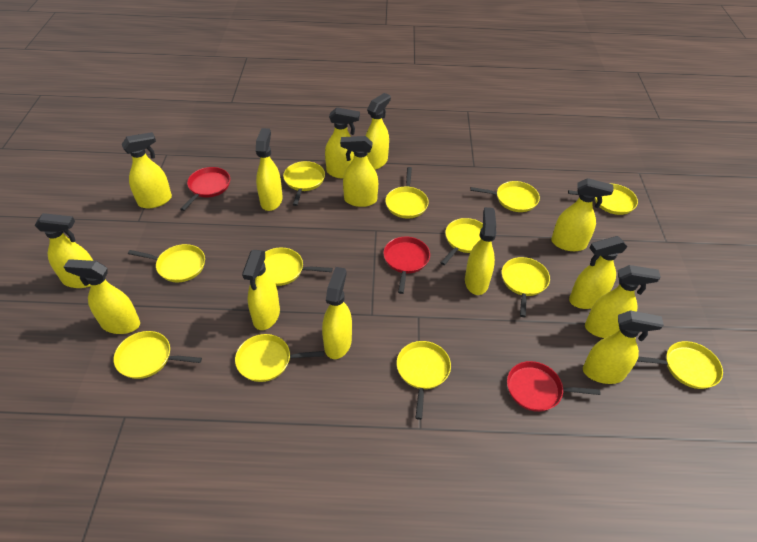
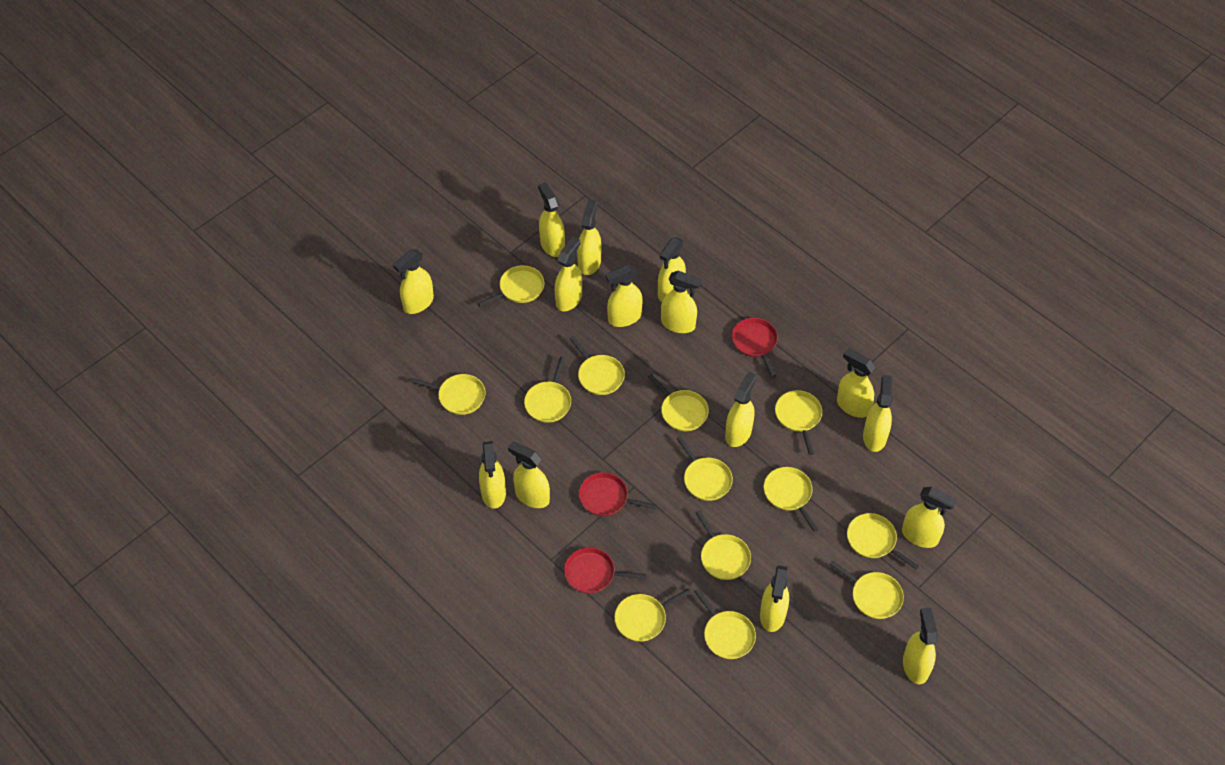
yellow pan: [114,331,202,379] [128,244,205,282] [235,334,324,382] [264,248,333,286] [283,161,325,206] [385,167,429,218] [397,341,451,420] [441,218,483,265] [470,181,540,212] [502,257,550,317] [568,184,638,215] [637,341,723,389] = 12 -> [411,374,486,415] [478,265,544,306] [524,357,571,423] [570,336,625,395] [614,588,691,642] [648,374,709,431] [676,436,733,501] [694,588,756,659] [696,510,751,580] [763,467,818,532] [775,390,822,455] [829,560,904,619] [847,513,919,570] = 13
yellow spray bottle: [34,213,93,288] [64,259,140,334] [122,132,172,208] [242,250,280,330] [256,128,283,211] [322,267,352,359] [325,107,360,179] [340,136,378,207] [365,93,391,170] [465,207,496,295] [551,178,614,251] [569,236,627,309] [583,310,664,384] [585,265,661,338] = 14 -> [393,249,434,314] [479,441,506,509] [508,442,550,508] [538,182,565,257] [555,237,582,311] [577,199,601,275] [606,265,643,327] [658,237,686,302] [661,271,702,333] [725,372,757,447] [760,565,789,632] [837,348,875,418] [863,375,893,452] [902,487,957,548] [903,608,938,684] = 15

